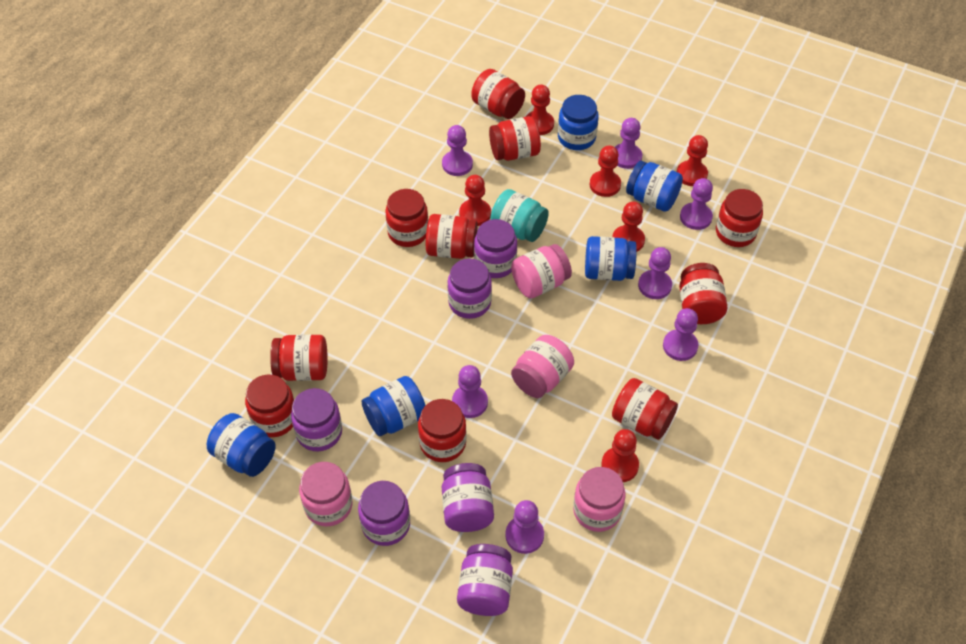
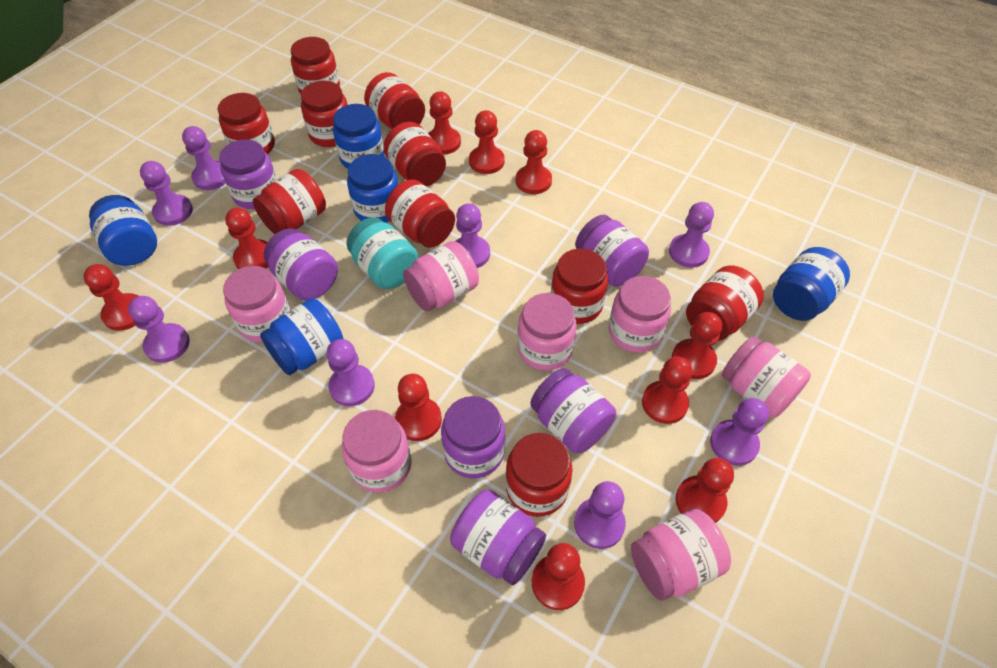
pink jar: [299,462,353,527] [511,244,572,298] [511,335,574,398] [573,467,626,532] = 4 -> [223,266,291,342] [342,410,411,493] [403,241,479,312] [517,293,576,371] [609,276,671,353] [631,509,731,600] [722,336,811,418] = 7
purple pawn: [442,125,473,176] [452,365,488,418] [505,500,544,554] [615,118,642,169] [638,247,672,299] [663,308,698,361] [680,178,713,230] = 7 -> [128,296,190,363] [140,161,193,226] [182,126,226,190] [327,339,375,406] [455,203,490,268] [574,481,626,549] [669,202,714,268] [710,398,769,466] = 8
red pawn: [459,175,491,226] [526,85,554,135] [590,145,621,197] [601,429,639,482] [612,201,645,252] [677,135,708,186] = 6 -> [83,264,138,331] [225,207,269,269] [395,374,442,441] [428,91,461,155] [469,110,505,174] [516,130,552,194] [532,543,585,610] [642,356,692,424] [671,312,722,379] [676,458,734,523] = 10

